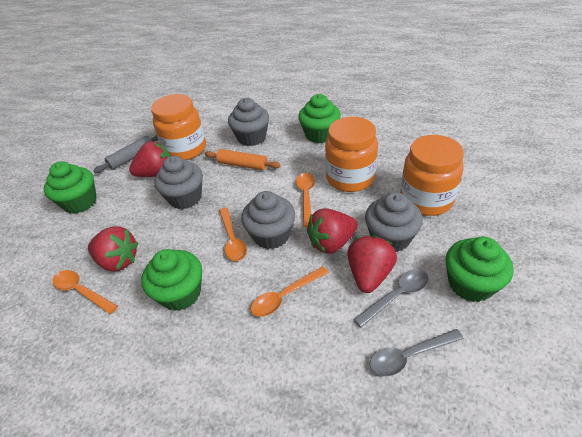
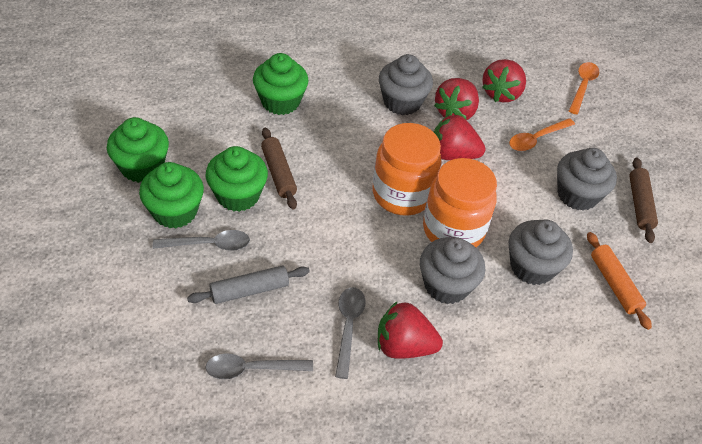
brown rolling pin: none = 0 -> [261,128,297,210] [629,157,658,243] = 2
grey spoon: [353,269,428,328] [370,329,464,376] = 2 -> [153,230,250,251] [205,354,313,379] [335,287,366,379] = 3
orange jar: [151,94,206,160] [325,116,378,192] [400,135,464,216] = 3 -> [373,123,441,216] [423,158,497,247] = 2
orange spoon: [53,270,118,314] [219,207,247,261] [251,266,329,317] [296,173,315,227] = 4 -> [509,118,575,151] [569,62,599,114] = 2

